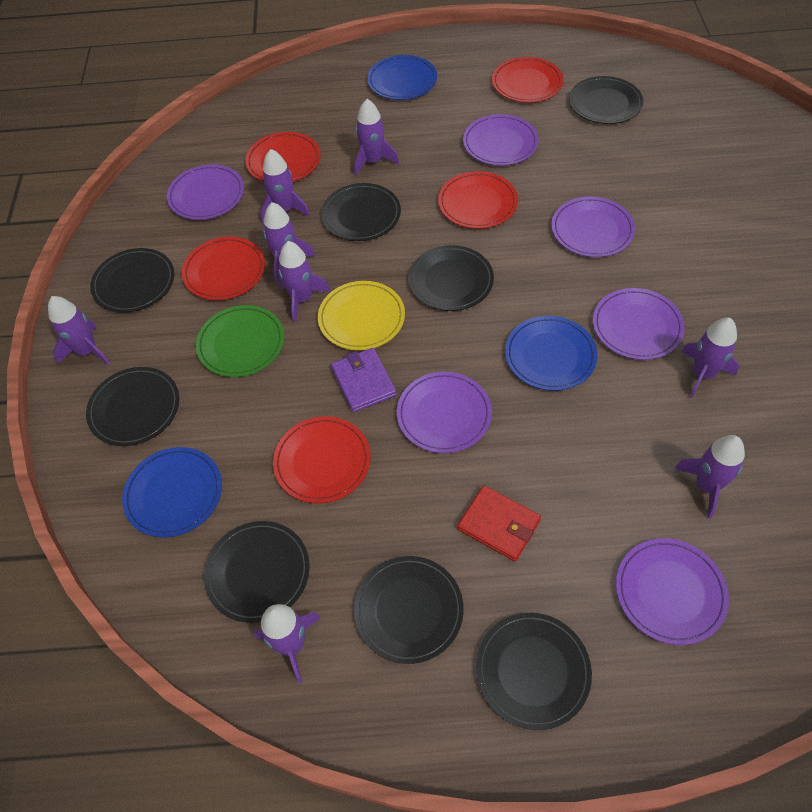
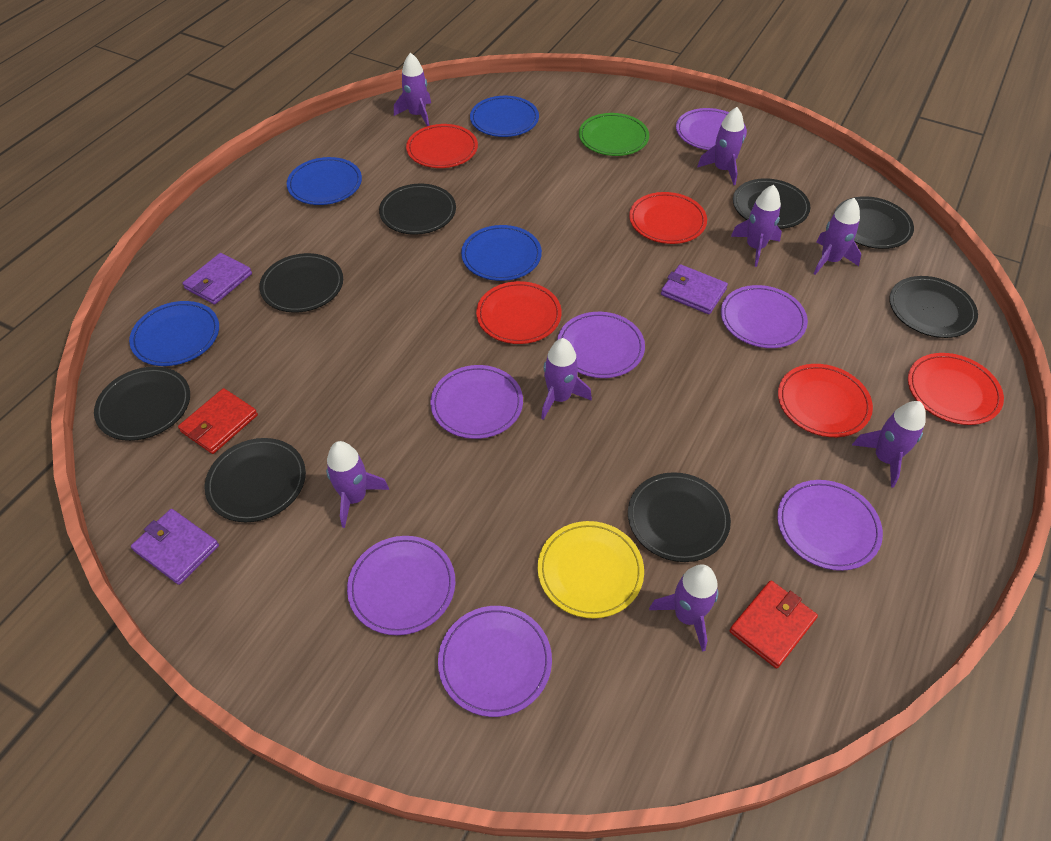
blue plate: [122,447,222,538] [367,55,437,100] [505,316,597,391] = 3 -> [129,301,219,366] [287,157,362,205] [461,225,542,281] [470,96,539,137] = 4
purple plate: [167,164,244,220] [397,372,492,453] [463,114,539,166] [551,197,635,257] [593,288,685,360] [616,538,729,645] = 6 -> [347,536,455,635] [430,365,523,439] [438,606,552,717] [557,312,645,378] [676,108,747,150] [721,285,808,348] [777,480,883,571] = 7
purple wallet: [331,348,397,412] = 1 -> [131,509,219,585] [183,253,252,305] [661,264,728,314] = 3
red wallet: [457,485,541,561] = 1 -> [178,388,258,454] [729,580,818,669] = 2

